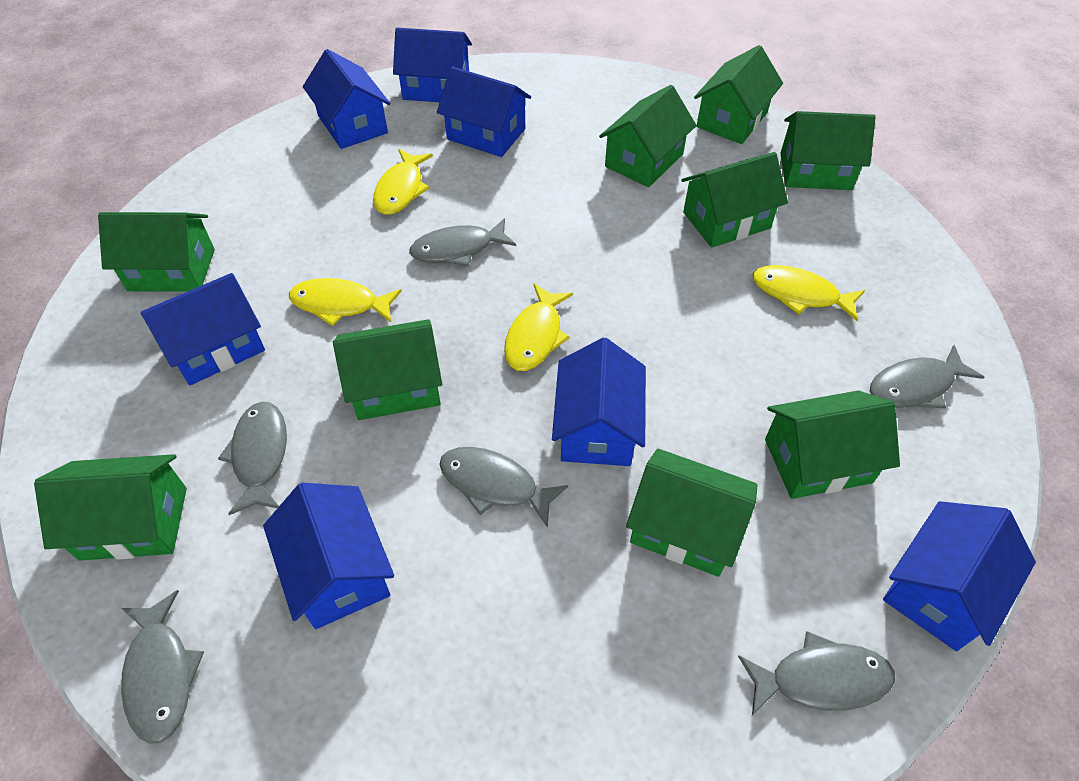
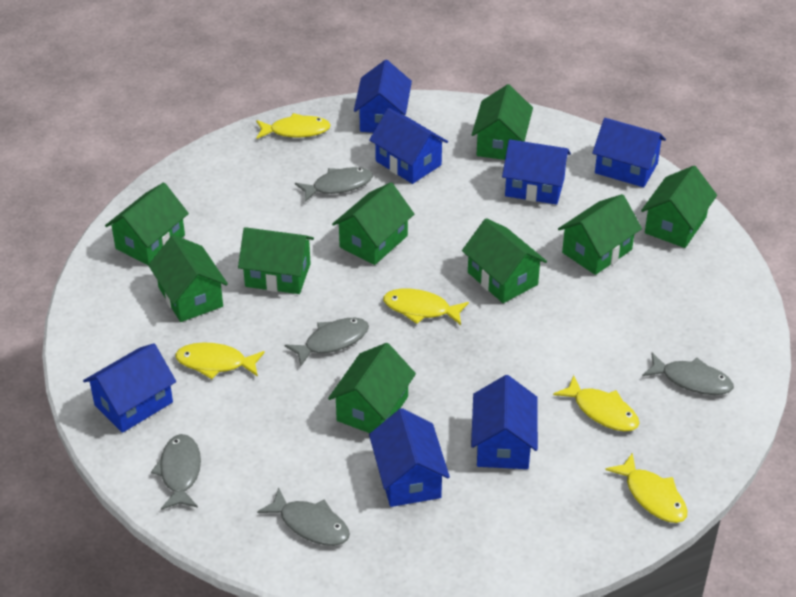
grey fish: [121,590,204,744] [218,402,287,515] [409,218,516,266] [439,447,568,528] [738,631,895,715] [870,345,984,409] = 6 -> [151,434,201,510] [257,487,350,546] [284,318,369,366] [295,167,373,202] [642,353,734,395] = 5
yellow fish: [289,278,402,326] [373,149,433,215] [504,283,573,371] [753,265,865,322] = 4 -> [175,342,265,379] [256,113,331,139] [383,289,469,325] [553,375,640,431] [605,453,688,523] = 5

